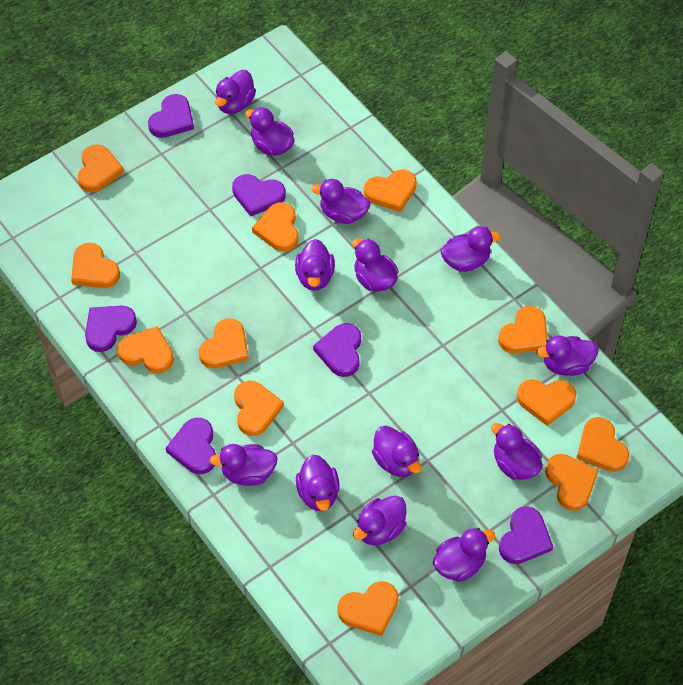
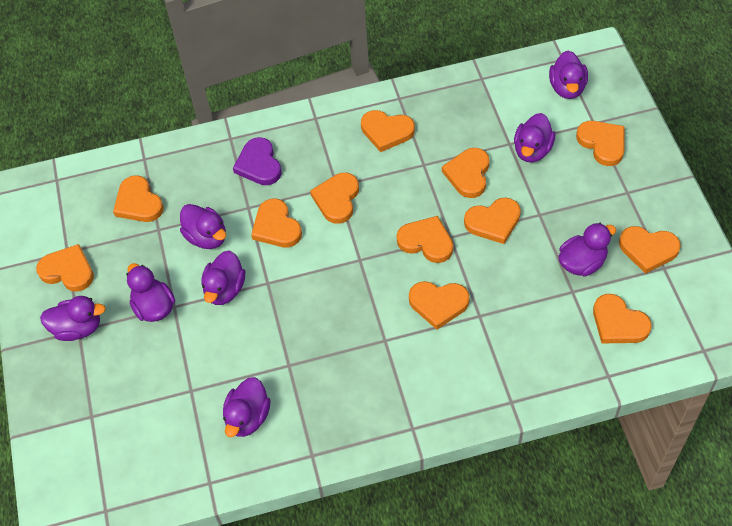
purple duck: [210,444,278,486] [215,70,256,114] [245,107,295,156] [295,239,335,291] [296,454,340,511] [311,179,370,224] [352,238,399,292] [353,495,407,545] [372,426,421,477] [433,528,495,582] [440,226,501,272] [491,423,543,480] [536,335,598,376] = 13 -> [40,296,106,341] [127,263,175,322] [180,204,226,249] [201,251,245,305] [223,377,271,437] [514,113,555,162] [549,51,588,99] [559,223,616,276] = 8
purple heart: [85,305,137,352] [148,94,194,138] [166,418,216,474] [232,174,286,217] [313,323,361,377] [499,506,553,564] = 6 -> [233,137,282,185] = 1

